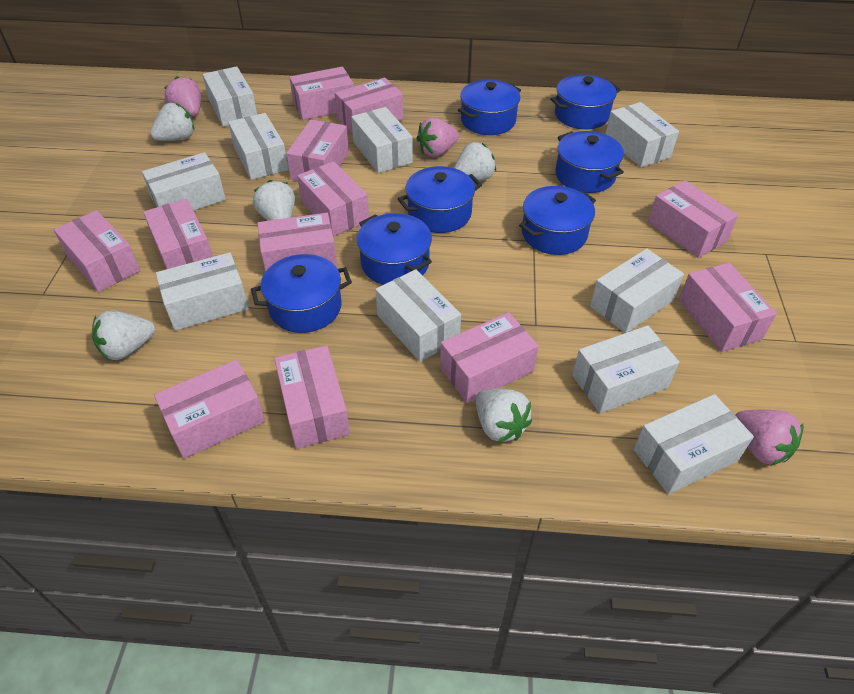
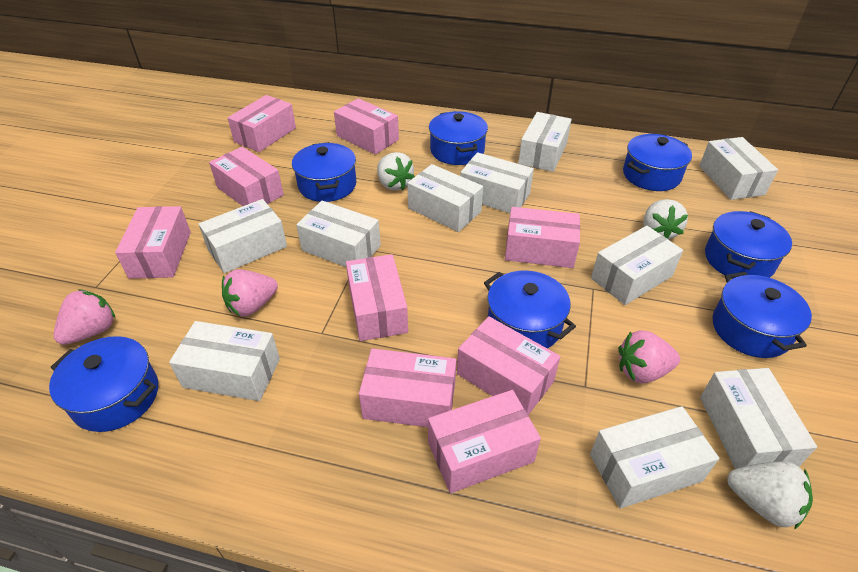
pink box: [54,210,140,292] [143,199,213,269] [154,360,265,459] [257,213,337,272] [274,345,350,449] [286,120,349,181] [289,67,354,120] [297,161,369,236] [335,77,403,134] [440,312,538,403] [648,181,738,258] [679,263,777,352] = 12 -> [115,206,191,279] [209,147,284,206] [228,95,296,152] [334,98,399,155] [346,254,408,341] [359,348,456,427] [428,390,541,493] [457,316,560,415] [505,207,580,268] = 9
white strawberry: [92,310,155,360] [150,103,194,141] [253,180,295,221] [454,142,496,182] [476,389,532,442] = 5 -> [377,152,415,191] [644,199,688,240] [727,461,813,530] = 3

